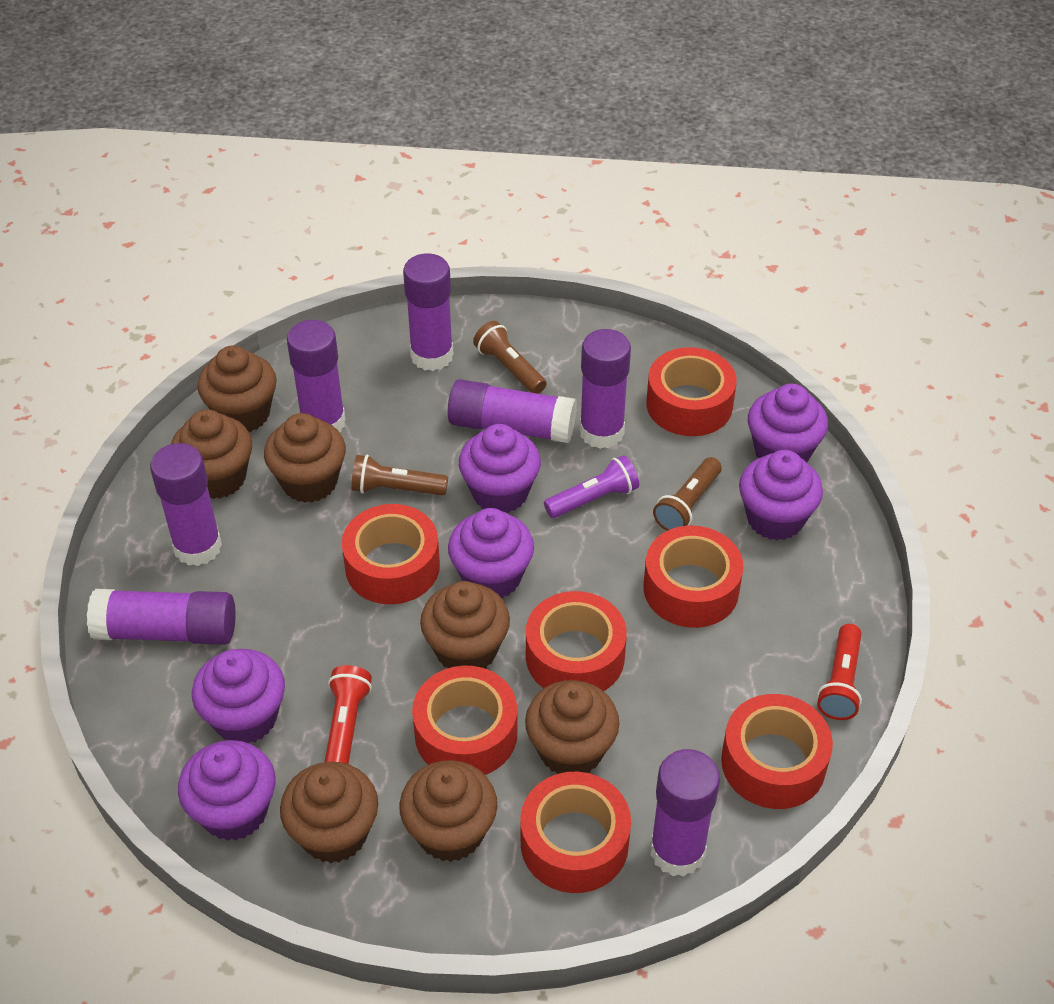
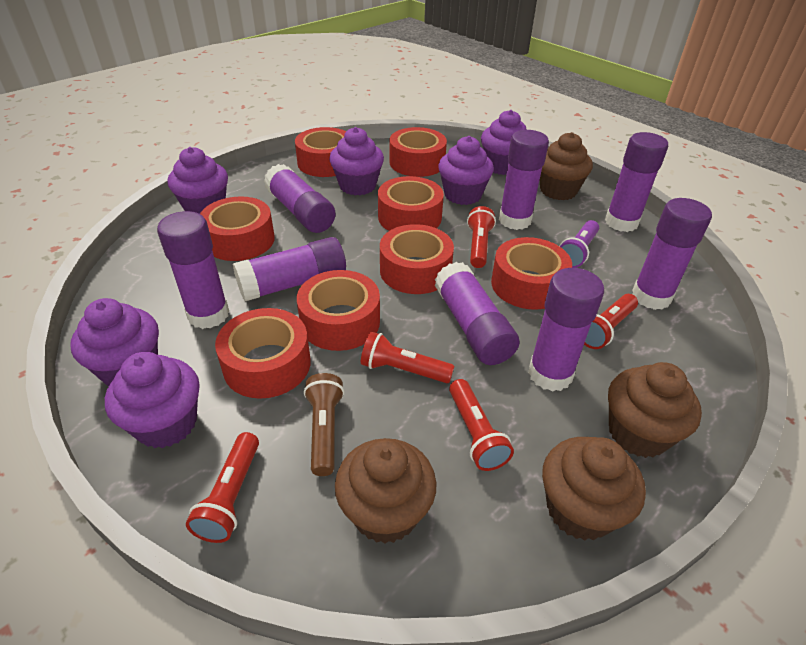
brown cupcake: [171,409,252,499] [197,346,277,432] [264,413,346,503] [280,762,378,863] [399,760,498,862] [420,581,510,669] [525,680,619,774] = 7 -> [335,438,437,544] [540,132,593,200] [542,437,646,541] [608,362,702,458] = 4
brown flashlight: [351,455,448,495] [473,321,547,394] [653,457,722,531] = 3 -> [304,373,344,476] = 1
purple glue stick: [87,589,236,645] [150,443,222,566] [287,320,346,433] [403,253,454,371] [448,379,577,443] [579,329,631,449] [650,749,720,877] = 7 -> [157,211,229,329] [233,237,346,301] [264,164,336,233] [434,262,520,365] [499,130,549,230] [528,268,604,392] [605,132,668,232] [632,198,712,310] = 8
red flashlight: [325,665,372,764] [817,624,862,720] = 2 -> [186,432,259,543] [361,332,454,383] [449,379,514,471] [467,206,496,268] [584,294,638,349] = 5
red tape: [342,504,440,604] [412,666,518,775] [520,772,631,893] [526,591,627,691] [644,526,744,628] [646,347,737,436] [721,694,833,809] = 7 -> [200,196,275,261] [215,308,311,399] [295,127,346,177] [297,270,380,351] [378,176,444,231] [380,224,454,294] [390,127,447,177] [491,237,572,310] = 8

